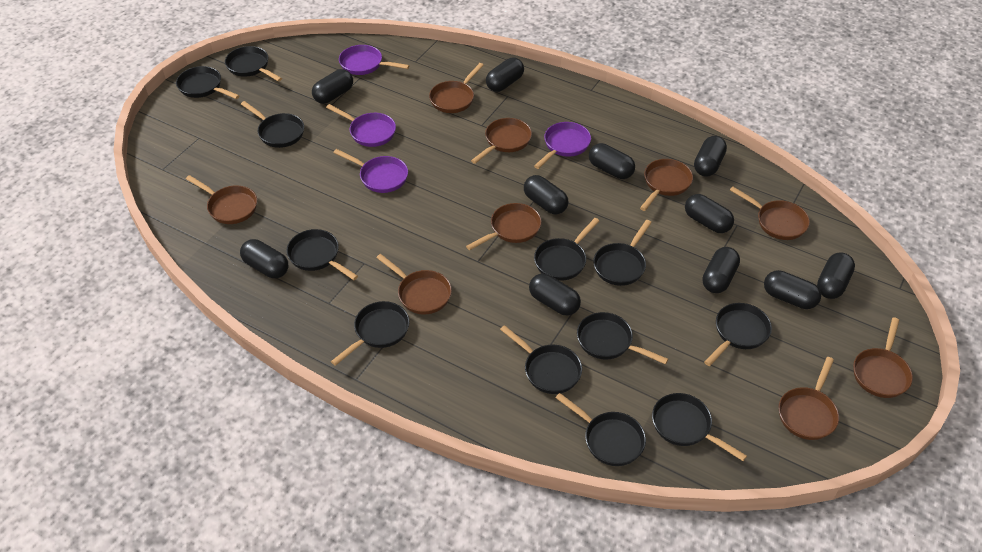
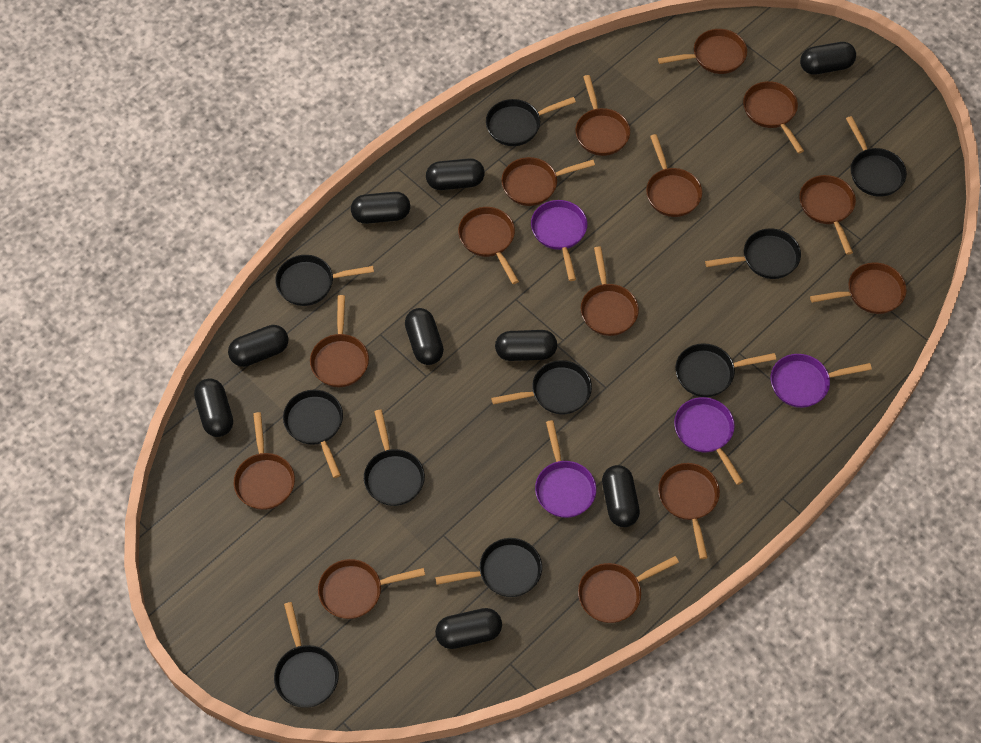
black capsule: [240,239,288,278] [312,69,353,104] [486,58,524,92] [524,175,568,215] [529,274,581,315] [589,143,635,179] [685,194,734,233] [694,136,727,177] [702,247,740,293] [764,270,821,309] [817,252,855,299] = 11 -> [194,378,233,437] [228,325,289,367] [351,192,410,224] [405,308,444,365] [426,158,485,190] [435,608,502,649] [495,330,557,361] [602,465,640,527] [800,42,856,75] = 9
black pan: [176,66,240,99] [225,46,282,82] [241,101,304,148] [286,229,358,280] [331,301,410,366] [500,325,582,394] [534,218,599,281] [556,393,646,466] [577,312,668,364] [593,220,652,286] [652,393,747,461] [704,303,772,366] = 12 -> [274,602,339,708] [275,255,374,306] [283,390,343,478] [364,410,425,506] [435,538,542,597] [486,97,576,146] [491,360,592,414] [675,343,776,397] [705,228,801,279] [846,116,907,197] = 10
brown pan: [186,175,257,224] [376,254,452,315] [429,63,484,113] [466,203,542,250] [471,118,532,164] [640,159,693,211] [730,187,810,240] [779,357,839,440] [853,317,913,398] = 9 -> [234,412,295,510] [310,295,369,387] [318,559,425,619] [458,207,519,284] [501,157,595,206] [575,75,630,156] [578,556,679,623] [581,247,639,336] [646,134,702,217] [658,29,747,74] [658,463,720,559] [743,81,804,154] [799,175,856,255] [810,263,906,314] = 14

